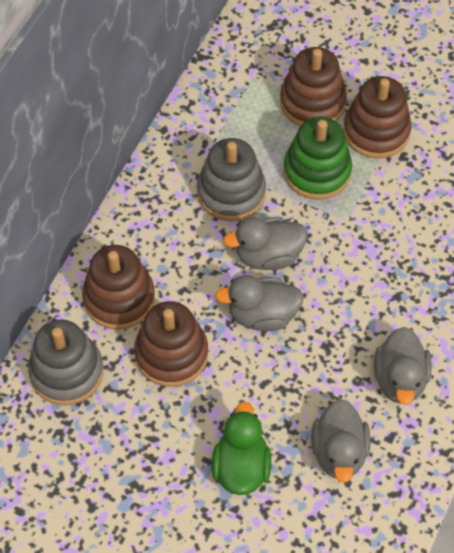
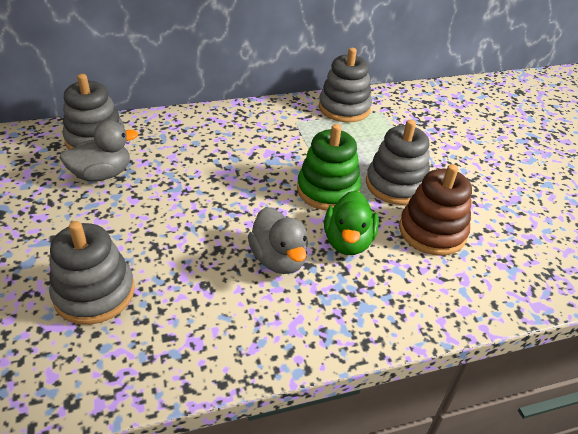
brown stacking toy: [82,245,155,330] [134,301,208,387] [280,47,347,126] [343,76,412,159] = 4 -> [399,164,472,256] = 1
grey duck: [215,275,304,331] [223,217,308,270] [311,399,371,483] [374,327,432,405] = 4 -> [59,120,138,182] [248,207,308,274] = 2
grey stacking toy: [28,319,104,405] [197,138,266,221] = 2 -> [49,221,135,325] [63,74,124,150] [319,48,372,122] [366,119,430,205] = 4

